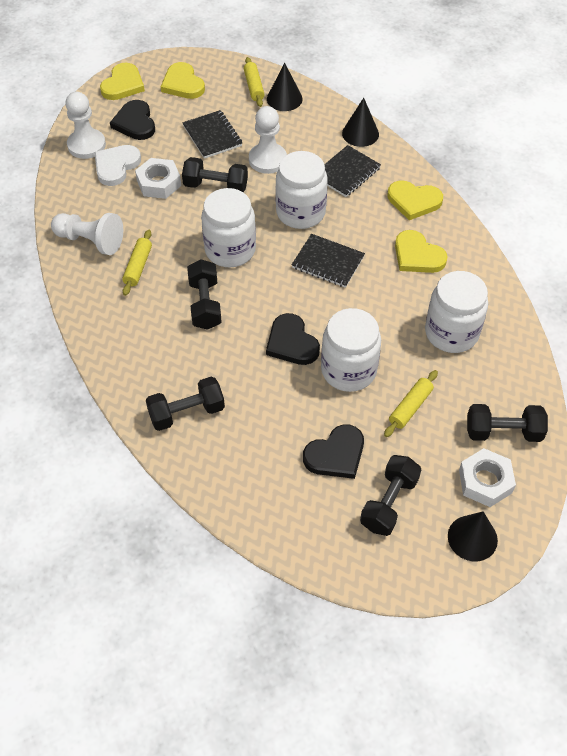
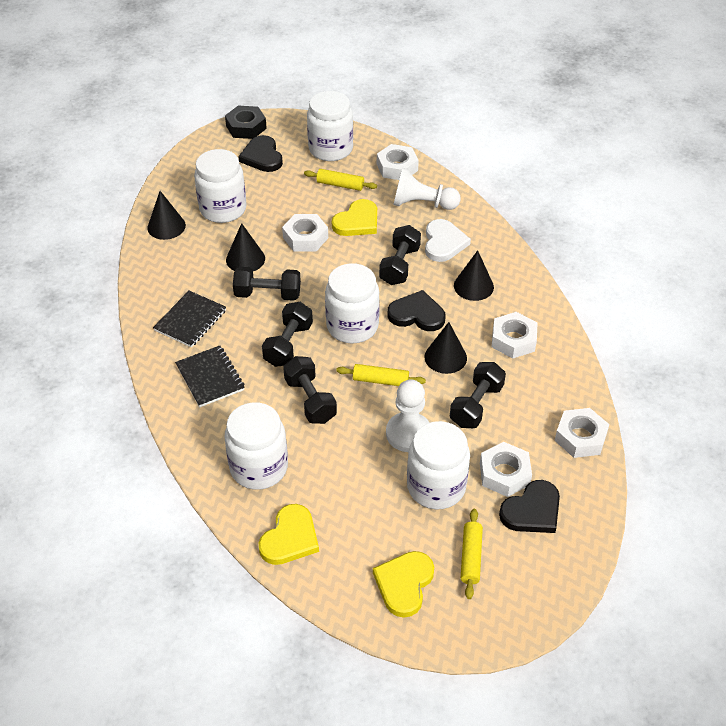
black cone: [267,63,303,111] [342,98,379,147] [448,511,498,561] = 3 -> [147,191,186,240] [226,223,265,271] [425,322,467,374] [454,250,494,301] = 4
black notebook: [182,110,242,159] [292,234,365,288] [324,145,381,197] = 3 -> [153,291,226,348] [175,346,245,407] = 2
black nut: none = 0 -> [225,106,267,139] = 1
white jar: [201,188,256,267] [275,151,328,229] [321,308,381,392] [425,271,488,353] = 4 -> [194,149,247,223] [224,402,288,490] [307,91,353,161] [325,263,380,343] [407,421,470,509] = 5
white nut: [135,158,181,199] [459,448,516,507] = 2 -> [282,214,328,252] [377,144,419,180] [480,442,532,497] [492,312,538,359] [555,408,609,458] = 5
white pawn: [51,213,123,255] [65,92,106,159] [249,106,287,174] = 3 -> [386,379,430,452] [393,168,461,210] = 2
yellow heart: [100,63,145,100] [161,62,205,99] [388,181,443,220] [395,230,448,273] = 4 -> [259,504,319,565] [332,199,377,236] [373,551,434,618] = 3

